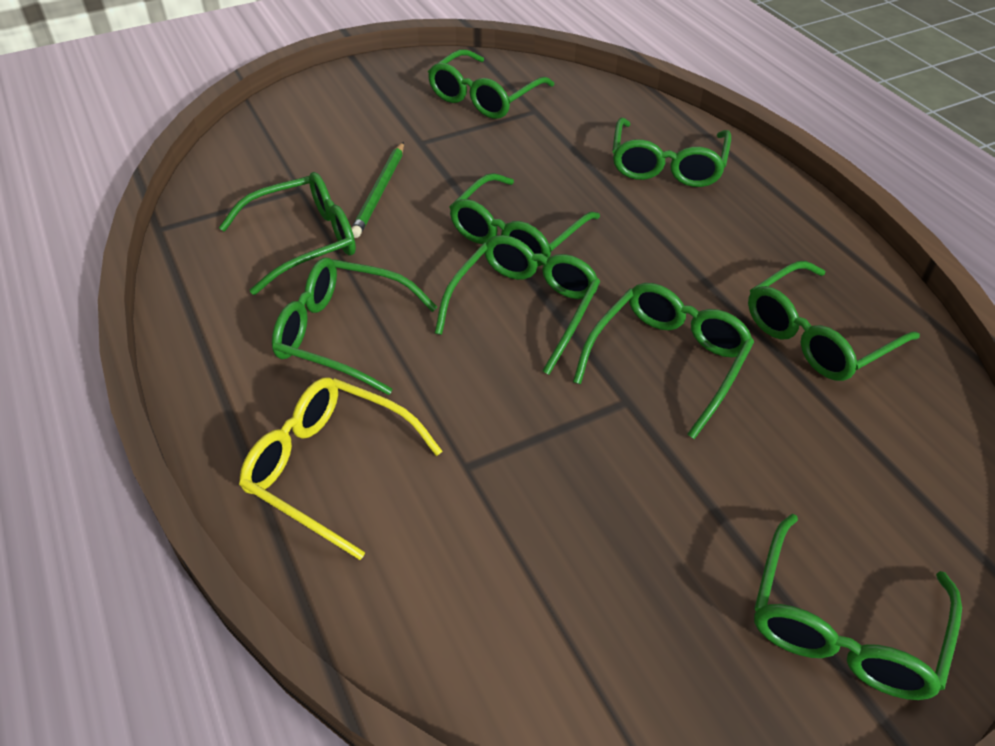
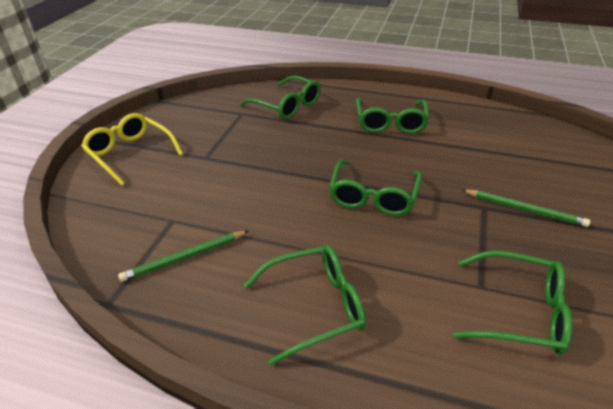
green glasses: [219,172,356,295] [272,258,437,395] [428,49,554,119] [435,235,600,375] [449,173,600,267] [573,283,754,439] [612,118,731,187] [748,261,920,381] [754,514,962,700] = 9 -> [240,76,321,119] [244,245,366,366] [329,160,422,216] [356,98,429,134] [453,250,572,354] = 5
green pencil: [351,142,404,238] = 1 -> [118,231,249,282] [462,190,590,227] = 2

